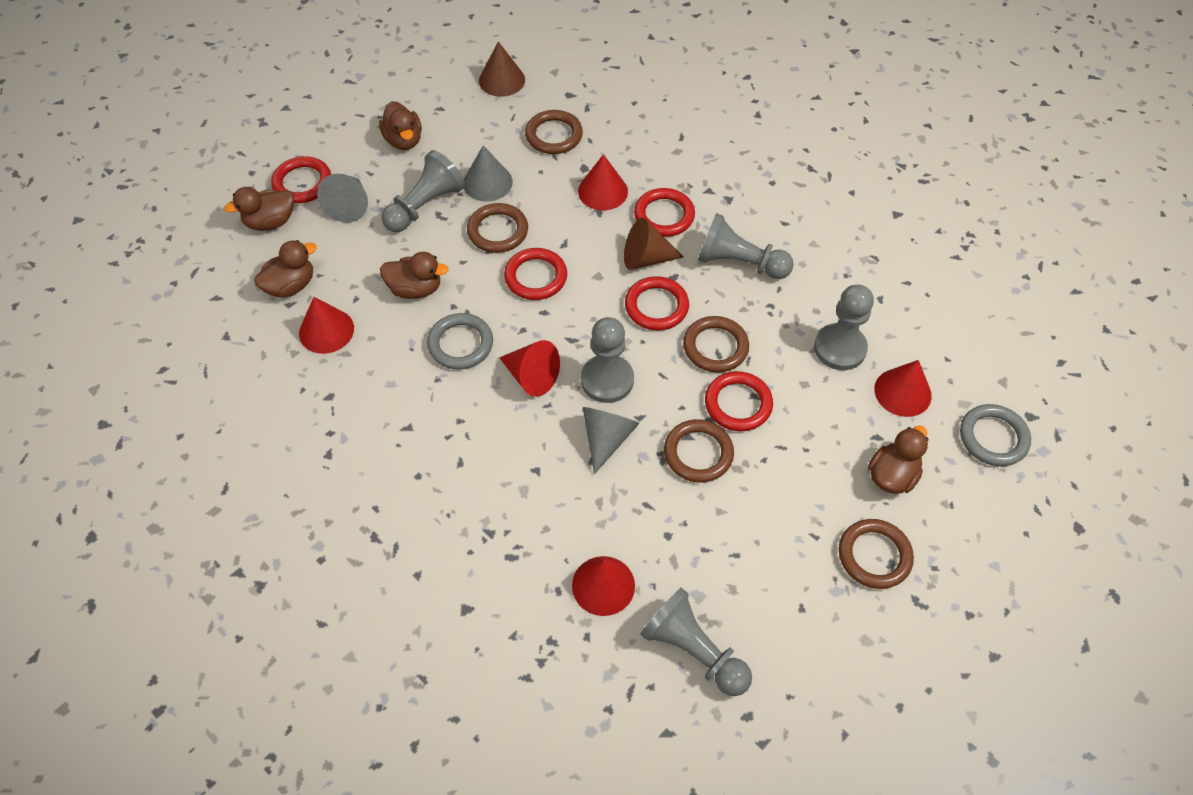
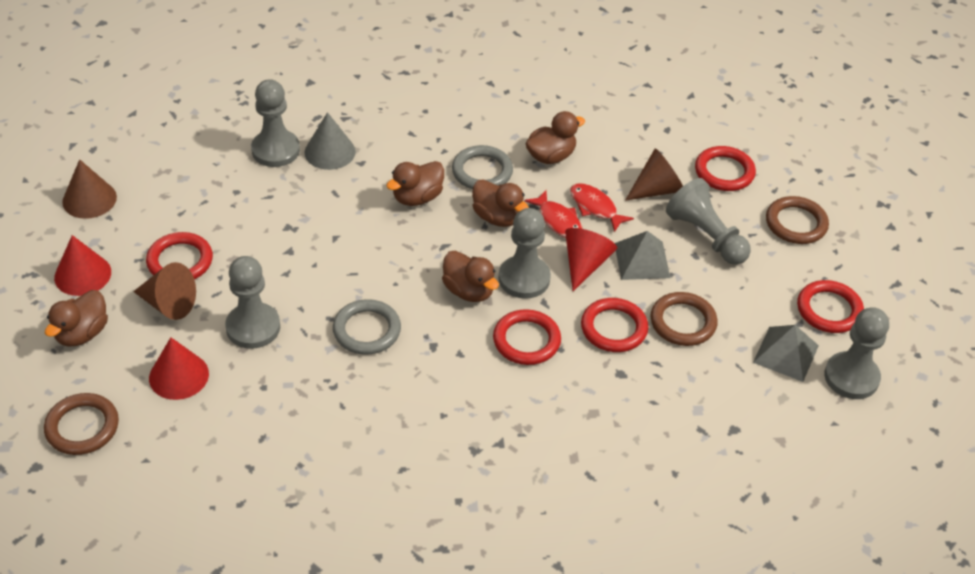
brown cone: [479,41,525,97] [624,218,683,270] = 2 -> [62,159,117,219] [133,262,196,320] [625,148,683,201] = 3
brown ring: [467,203,528,253] [525,110,583,154] [664,419,734,483] [683,316,749,373] [839,519,914,589] = 5 -> [44,393,119,455] [650,292,718,346] [766,196,829,244] = 3
grey cone: [317,174,368,223] [464,145,513,202] [583,407,640,474] = 3 -> [304,112,356,170] = 1
grey pyramid: none = 0 -> [615,231,670,280] [753,325,819,382] = 2
red cone: [299,297,354,354] [499,340,560,397] [572,556,635,616] [578,154,628,211] [874,360,932,417] = 5 -> [54,235,111,296] [149,337,209,400] [565,228,617,291] = 3
red fish: none = 0 -> [524,190,583,238] [570,183,634,232] = 2

